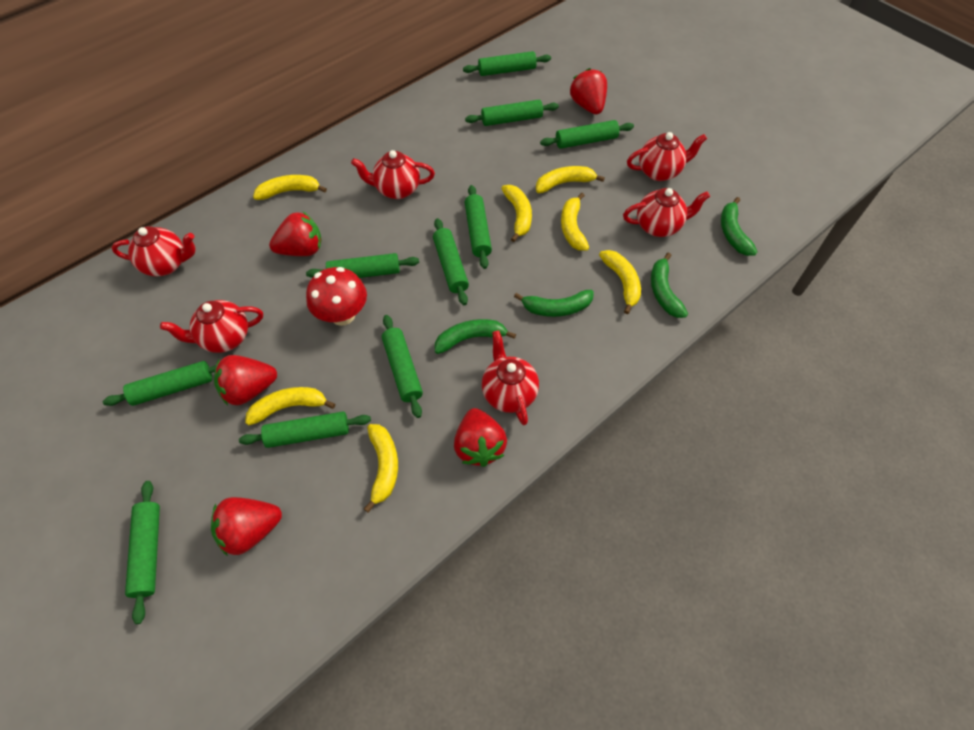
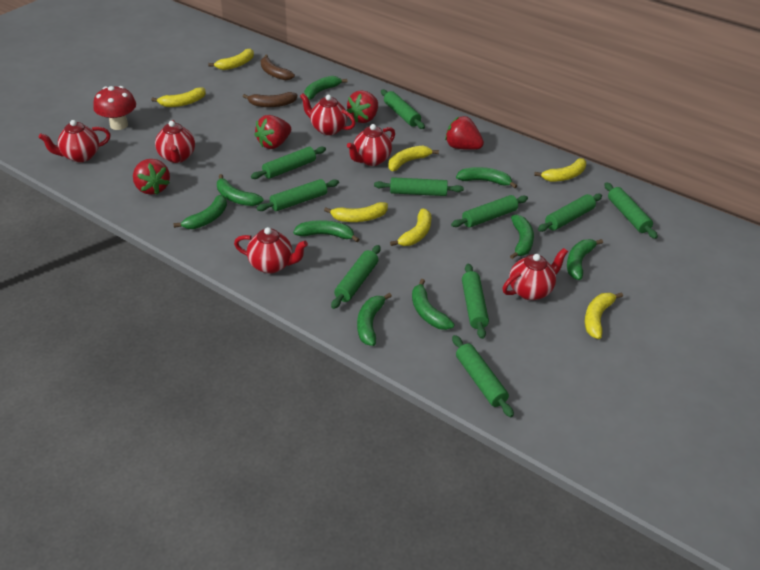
brown banana: none = 0 -> [243,92,297,107] [261,55,295,80] = 2
green banana: [435,319,516,354] [514,290,594,317] [651,252,688,318] [721,197,757,256] = 4 -> [173,195,227,229] [217,174,264,206] [293,220,360,242] [304,76,347,100] [357,293,392,346] [412,279,455,330] [456,167,517,188] [510,215,534,259] [567,239,603,280] = 9
red strawberry: [211,497,282,556] [214,355,277,406] [269,212,321,256] [454,408,507,467] [570,68,607,114] = 5 -> [133,159,170,195] [254,115,291,149] [347,90,378,123] [445,116,484,150] = 4

